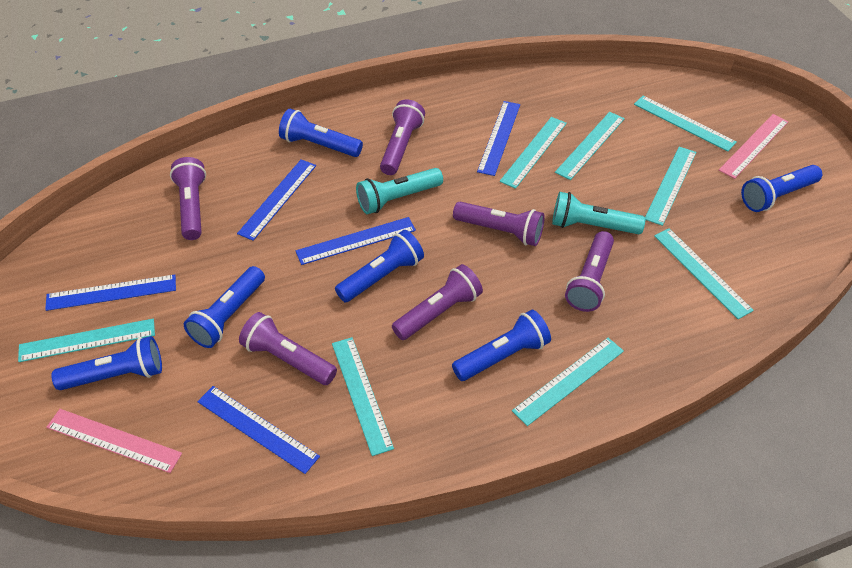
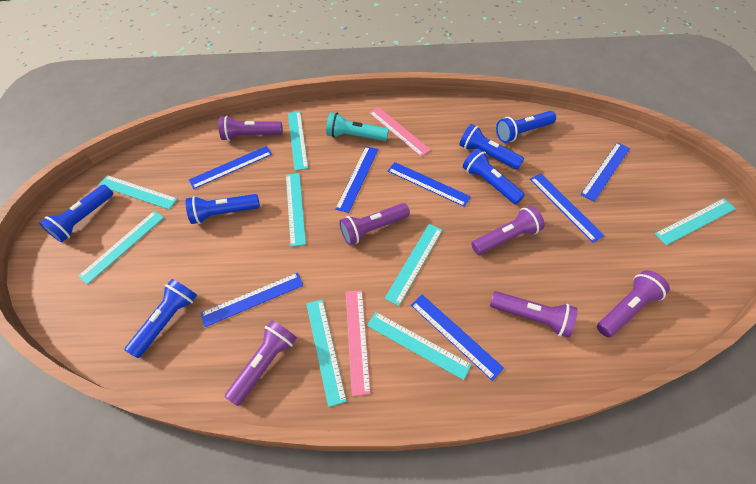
blue ruler: [45,274,176,311] [197,386,320,474] [237,159,316,241] [296,217,416,265] [477,101,520,176] = 5 -> [189,146,272,189] [201,273,303,327] [335,146,378,213] [388,162,471,207] [411,295,504,381] [530,173,605,242] [580,142,630,201] = 7
turquoise flashlight: [356,168,443,214] [552,192,645,234] = 2 -> [326,112,389,141] = 1

